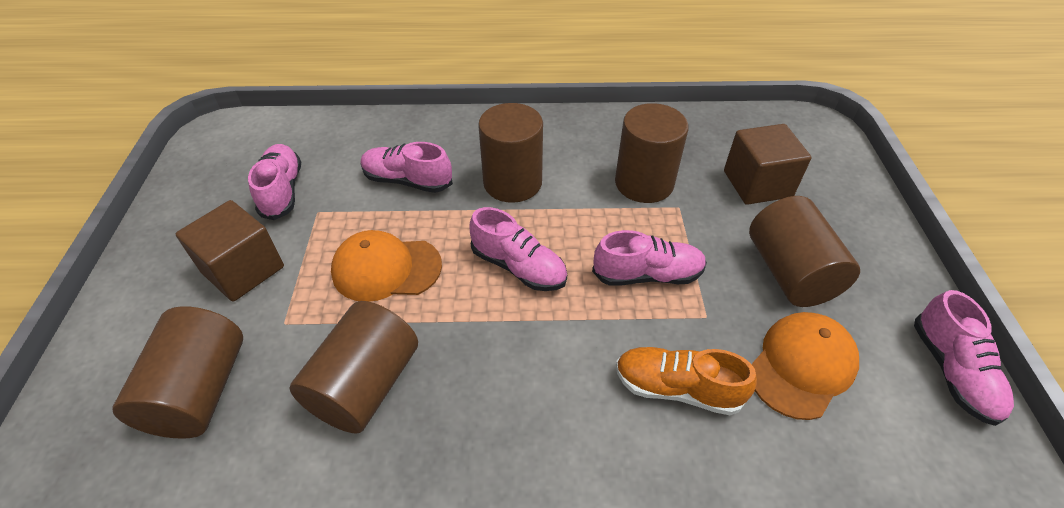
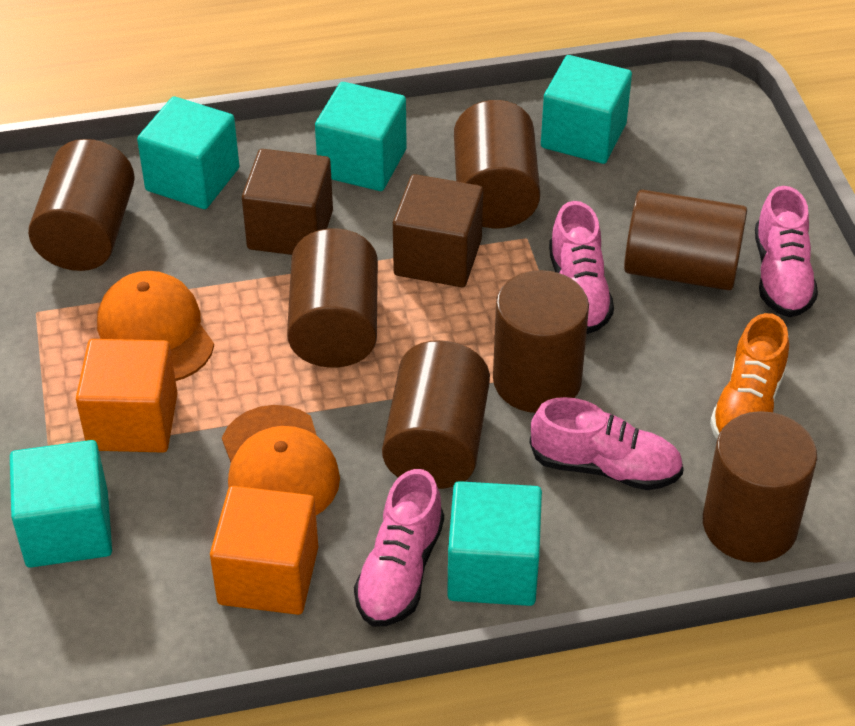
brown cylinder: [113,306,243,439] [289,301,418,434] [478,103,543,203] [615,103,689,203] [749,196,860,307] = 5 -> [28,139,135,271] [287,228,378,368] [382,340,490,489] [454,100,540,228] [493,270,589,413] [624,189,747,290] [703,411,817,563] = 7
orange cube: none = 0 -> [76,339,177,453] [210,486,318,615] = 2
pink shoe: [248,144,301,220] [361,142,453,193] [470,207,567,291] [592,230,707,286] [914,290,1014,426] = 5 -> [354,469,444,627] [530,397,684,490] [549,201,614,334] [755,186,818,317] = 4
turquoise cube: none = 0 -> [10,440,112,568] [137,97,239,209] [315,82,407,191] [447,481,542,606] [541,55,632,164] = 5

